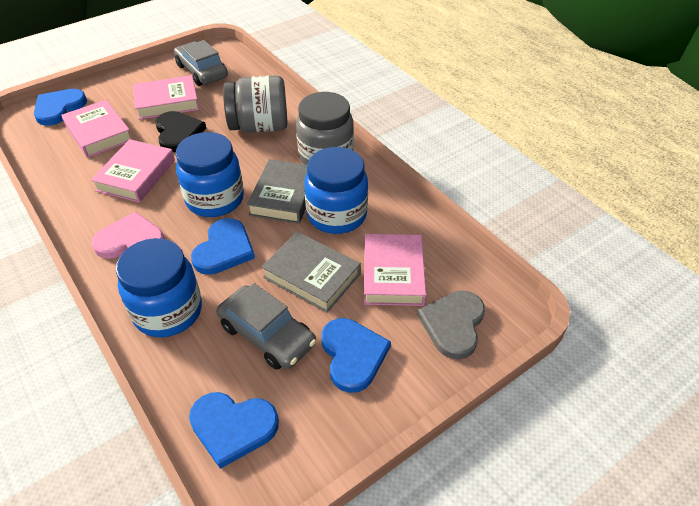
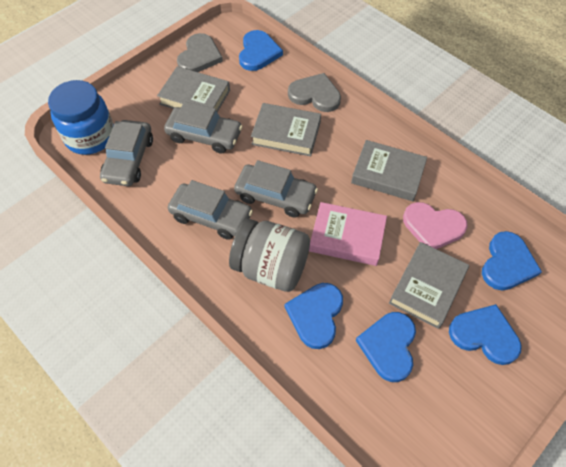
black heart: [155,111,206,152] = 1 -> none = 0
blue heart: [34,89,87,126] [189,392,279,469] [191,218,255,275] [321,318,391,393] = 4 -> [239,30,283,71] [285,283,343,349] [356,312,416,382] [449,304,521,365] [482,231,542,291] = 5
blue jar: [116,238,202,337] [176,132,244,217] [304,147,368,234] = 3 -> [48,80,114,155] = 1
grey book: [247,159,307,224] [262,232,361,313] = 2 -> [157,67,230,112] [251,103,321,156] [351,140,427,201] [389,242,469,329] = 4
grey car: [174,40,228,86] [217,283,316,370] = 2 -> [100,120,153,186] [164,102,243,154] [168,180,253,240] [234,160,318,217] = 4
grey heart: [417,290,485,359] = 1 -> [177,33,223,72] [288,73,341,112] = 2
grey jar: [223,75,288,132] [296,92,354,165] = 2 -> [229,219,310,292] = 1
pink book: [61,100,133,158] [91,139,175,203] [133,75,200,120] [364,234,427,306] = 4 -> [309,202,387,266] = 1

